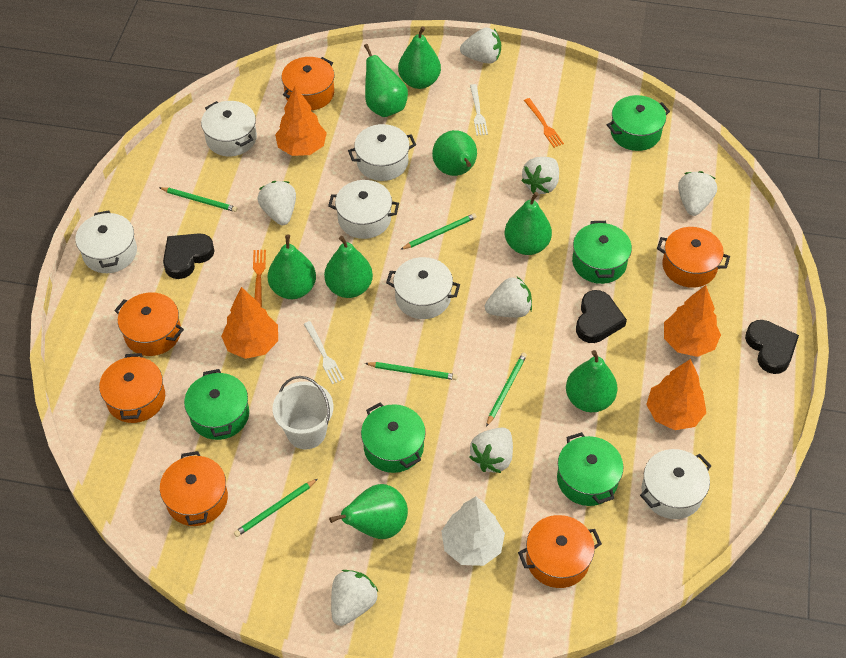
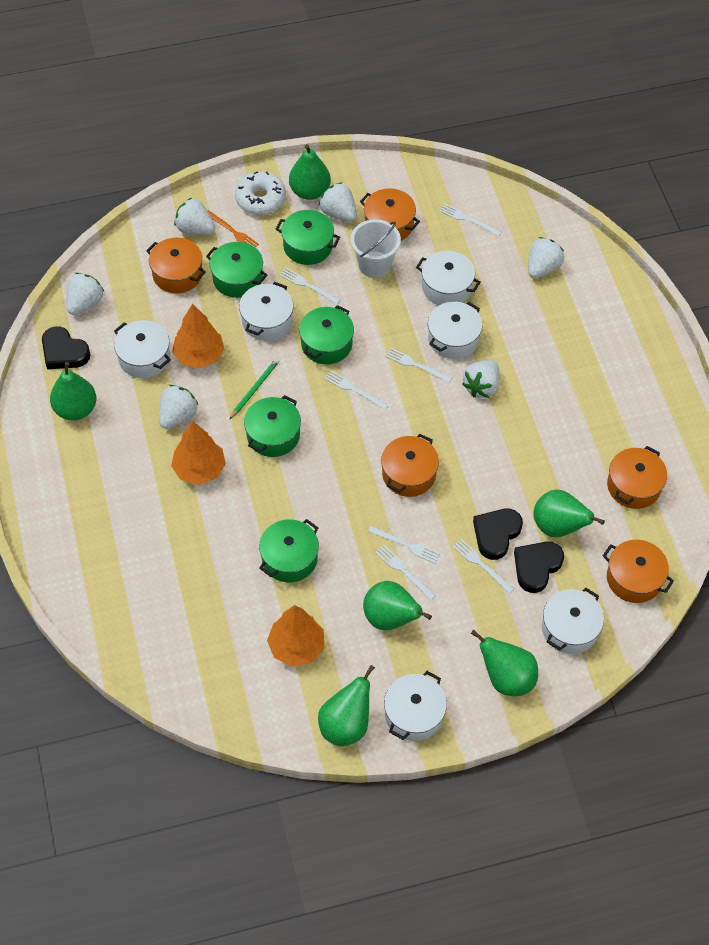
green pear: [268,234,316,299] [324,236,373,298] [329,484,408,539] [364,44,408,117] [398,26,441,89] [432,130,477,176] [505,192,552,255] [566,350,617,412] = 8 -> [50,362,97,420] [289,144,331,200] [318,665,375,746] [363,581,432,630] [471,630,538,696] [533,489,605,537] = 6
green pencil: [159,187,237,212] [234,479,318,537] [365,362,457,380] [400,213,477,250] [486,352,527,427] = 5 -> [229,358,279,420] = 1
orange fork: [253,250,266,308] [524,98,564,148] = 2 -> [208,210,259,247] = 1
orange pot: [99,353,165,423] [114,292,184,356] [160,451,228,526] [281,57,335,111] [518,515,602,588] [657,227,730,288] = 6 -> [146,237,206,293] [360,188,420,241] [381,434,439,497] [603,540,674,603] [607,446,667,509] = 5
orange tree: [221,287,278,359] [275,86,327,156] [646,359,706,430] [664,285,721,357] = 4 -> [171,421,226,485] [172,304,224,369] [267,605,324,667] = 3
white donut: none = 0 -> [235,171,286,215] = 1
white fork: [304,321,344,384] [470,84,488,136] = 2 -> [280,268,341,304] [324,371,389,410] [368,526,440,564] [375,545,436,600] [385,348,452,383] [439,204,501,236] [452,539,514,594] = 7
white strawberry: [257,181,296,225] [331,570,378,626] [460,28,501,64] [469,428,513,473] [485,277,532,317] [521,157,559,194] [678,171,717,216] = 7 -> [66,273,104,315] [159,385,198,429] [174,198,216,235] [319,182,357,222] [462,360,500,398] [528,237,564,278] = 6
white tree: [441,497,505,566] = 1 -> none = 0

